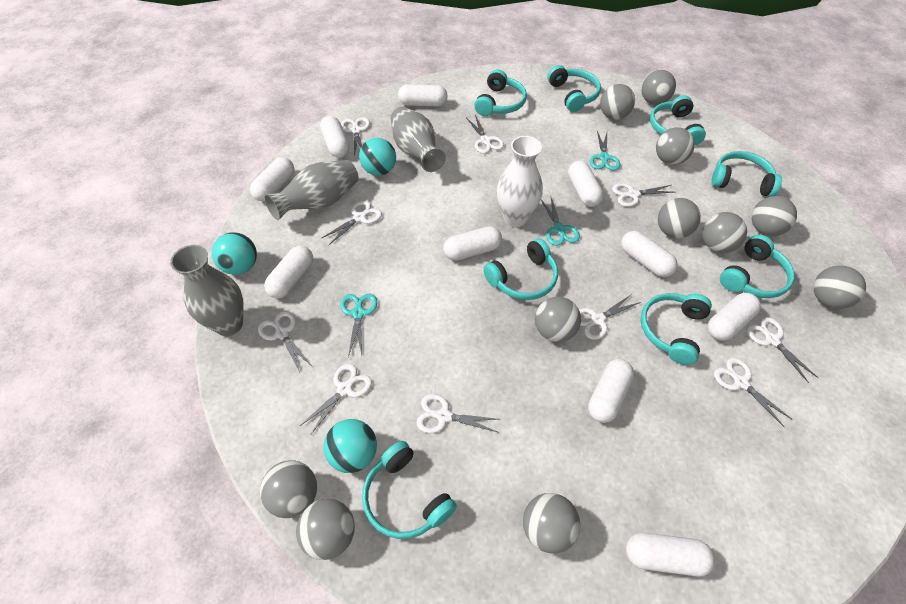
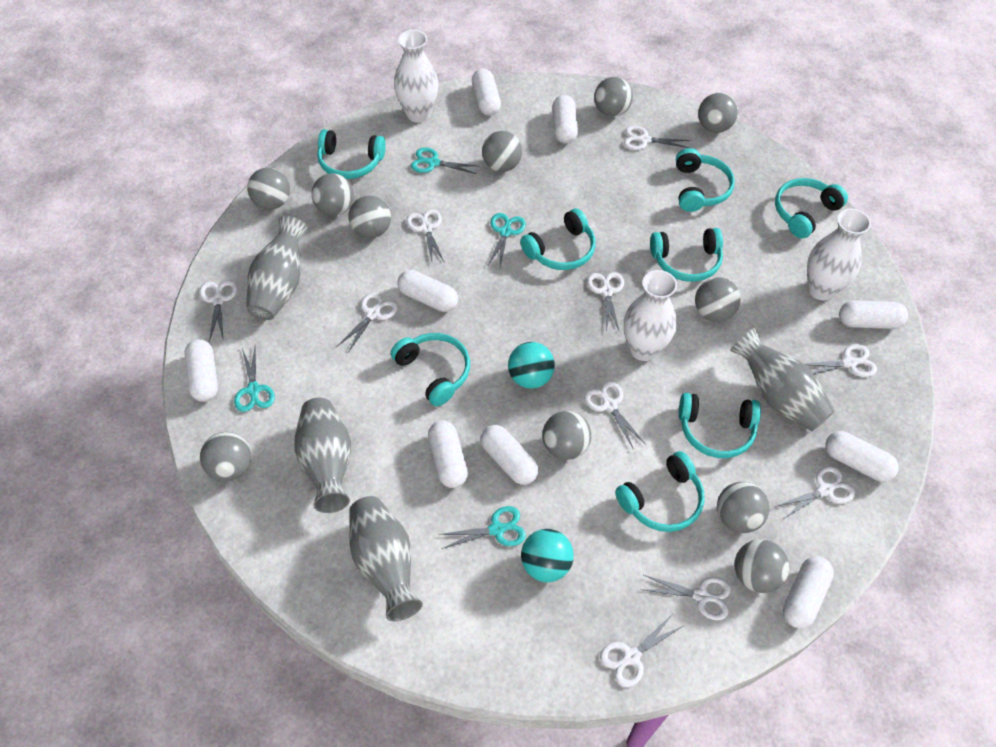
grey vase: [170,245,244,336] [264,160,359,220] [391,107,446,172] = 3 -> [246,216,308,320] [294,398,351,513] [349,496,423,621] [730,328,835,431] = 4
turquoise ball: [211,232,257,275] [324,419,377,473] [359,138,396,176] = 3 -> [508,342,555,389] [521,529,574,582] = 2
turquoise scissors: [340,294,377,357] [541,198,580,246] [590,131,620,171] = 3 -> [234,347,275,412] [411,147,478,174] [438,506,526,549] [488,213,526,267] = 4
white capsule: [250,157,295,201] [264,246,313,298] [320,116,350,158] [398,84,448,106] [443,226,502,261] [568,161,604,207] [588,359,634,423] [621,231,678,277] [626,532,715,576] [707,293,761,341] = 10 -> [184,339,218,402] [397,270,458,312] [428,420,468,488] [472,69,501,116] [481,425,539,485] [552,95,578,144] [783,556,834,629] [825,431,899,482] [839,300,908,329] = 9
white vase: [497,136,543,227] = 1 -> [394,30,439,123] [624,270,677,361] [807,209,871,300] = 3

